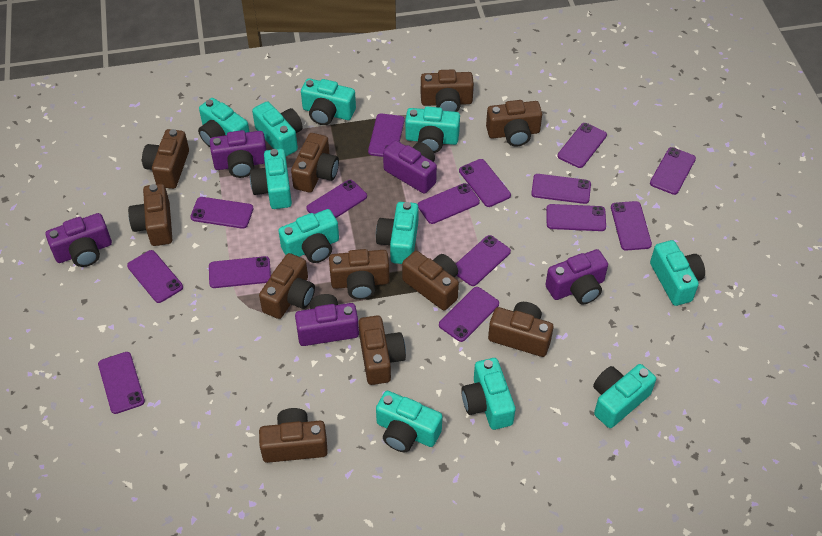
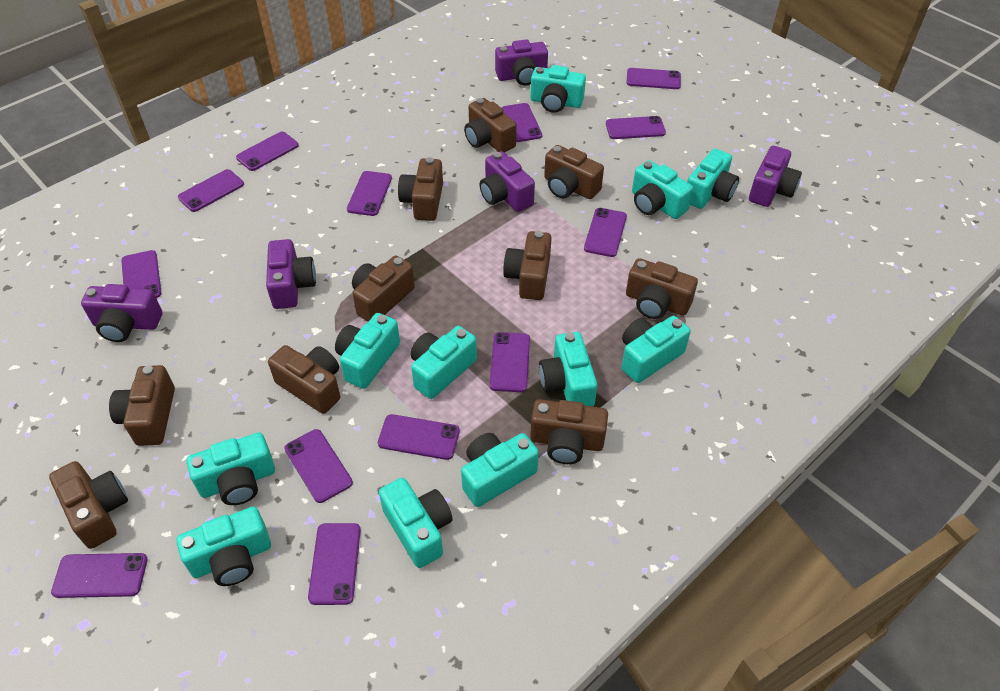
brown camera: [128,184,172,246] [142,129,189,189] [259,253,315,319] [259,408,328,463] [291,133,339,193] [329,249,390,300] [359,315,406,385] [402,251,459,310] [421,69,474,112] [486,100,542,147] [488,302,553,357] = 11 -> [49,461,128,549] [109,365,175,446] [268,345,340,414] [352,256,415,322] [398,157,443,221] [464,98,517,153] [503,231,552,300] [530,399,608,464] [544,145,604,199] [626,258,698,319] = 10
purple phone: [98,352,145,414] [127,250,183,303] [190,197,254,229] [209,256,271,288] [306,180,367,218] [368,114,404,157] [418,183,480,224] [439,287,499,342] [456,235,511,286] [459,159,511,207] [531,174,591,204] [546,204,606,231] [558,123,607,168] [611,201,652,251] [650,147,696,195] = 15 -> [51,553,148,598] [121,250,162,298] [178,169,244,212] [236,132,299,171] [284,429,353,503] [308,523,361,605] [347,171,392,216] [378,414,460,460] [489,332,530,392] [502,103,542,142] [584,208,627,257] [606,116,666,139] [626,68,681,89] = 13

